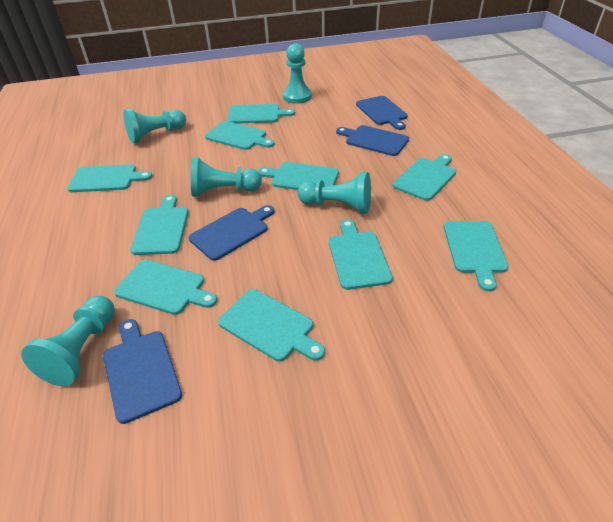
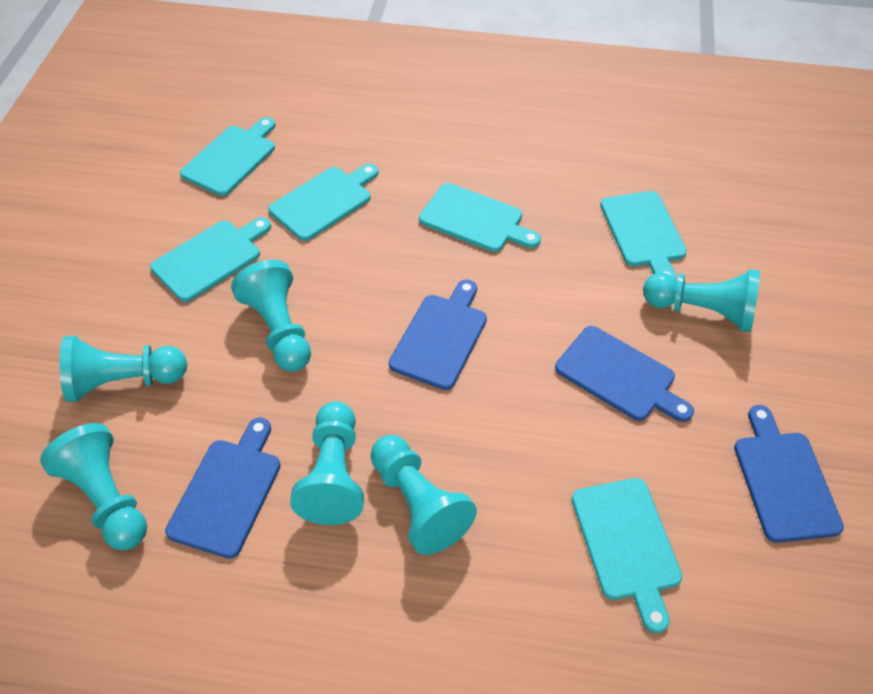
turquoise cutting board: [67,164,152,192] [114,260,217,315] [130,195,189,255] [205,121,275,150] [218,289,325,361] [227,104,295,123] [258,162,339,190] [329,219,393,290] [393,154,456,201] [444,221,508,292] = 10 -> [150,217,271,302] [180,117,275,196] [269,164,379,241] [419,183,541,252] [572,478,682,633] [600,191,687,279] = 6
turquoise pawn: [21,296,115,386] [123,109,186,143] [191,157,262,197] [283,43,312,104] [297,172,371,214] = 5 -> [40,423,147,550] [59,336,187,402] [231,260,311,371] [290,401,364,525] [371,435,477,555] [643,269,760,332] = 6

